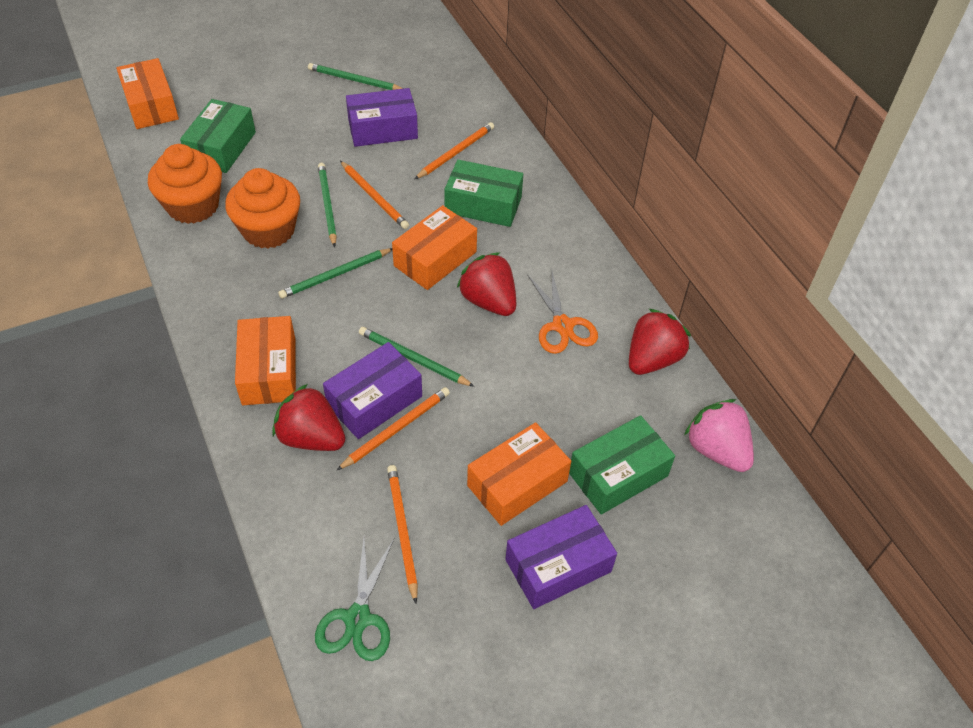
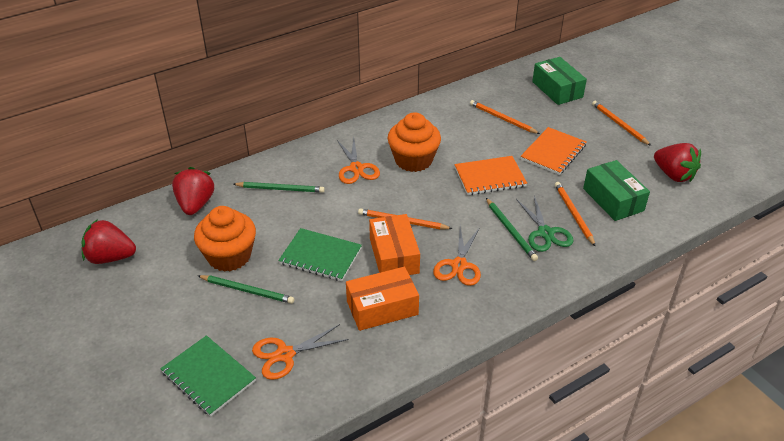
green box: [180,99,256,173] [444,160,523,227] [569,415,675,515] = 3 -> [532,57,587,105] [583,160,650,221] = 2
green notebook: none = 0 -> [160,335,256,417] [278,228,362,281] = 2
green pencil: [278,248,393,299] [308,63,403,90] [318,163,337,247] [359,327,475,387] = 4 -> [198,275,294,304] [234,182,325,193] [486,198,538,261] = 3
orange box: [116,58,179,129] [235,316,296,405] [392,205,477,290] [467,422,571,526] = 4 -> [346,267,419,331] [369,214,420,275] = 2
orange notebook: none = 0 -> [454,156,527,195] [521,127,587,175] = 2
orange scissors: [527,269,598,354] = 1 -> [252,324,349,380] [337,138,380,184] [433,227,481,286] = 3
pink strawberry: [684,399,754,472] = 1 -> none = 0
purple box: [323,342,422,439] [346,88,418,147] [505,505,617,609] = 3 -> none = 0

